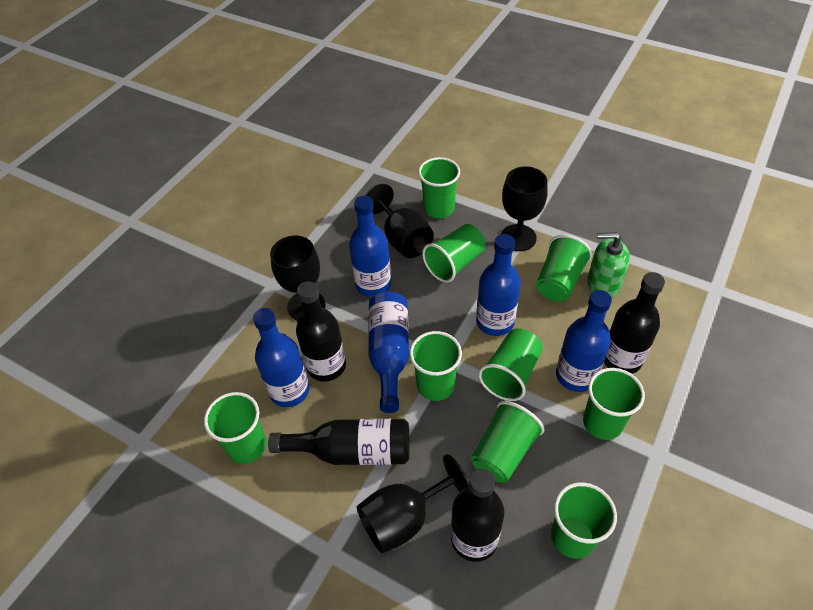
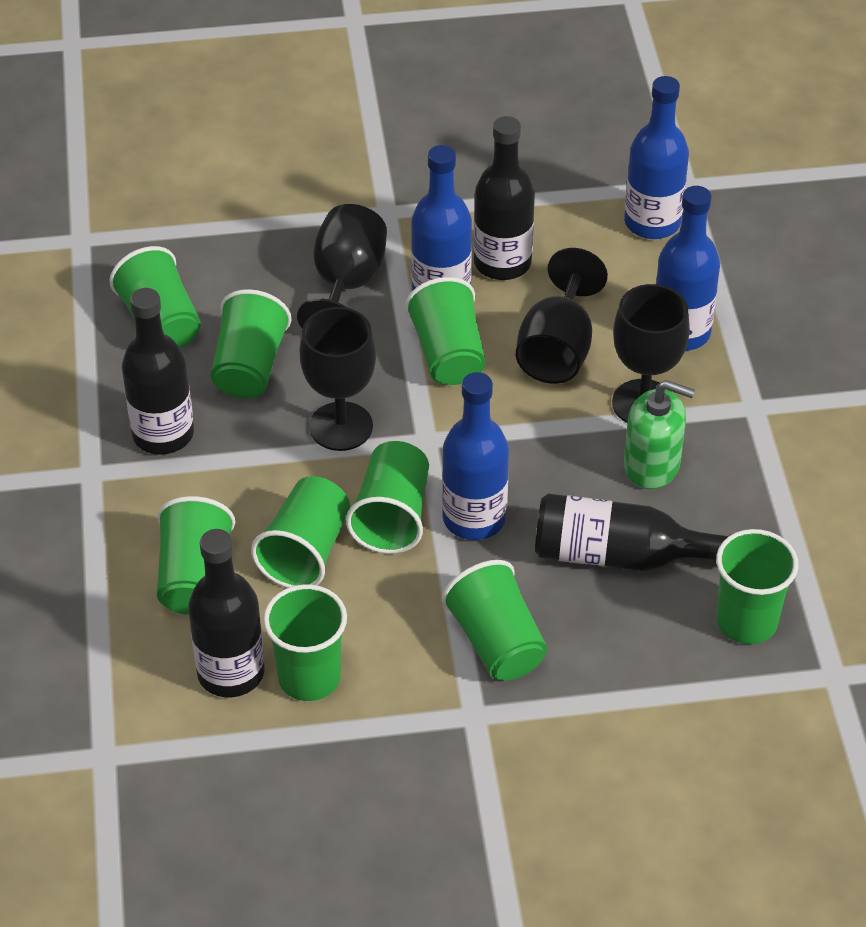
blue bottle: [253,308,309,407] [349,196,391,297] [368,291,409,413] [476,234,521,336] [556,290,612,392] = 5 -> [411,145,472,291] [442,372,509,540] [624,76,689,239] [656,186,720,351] = 4

